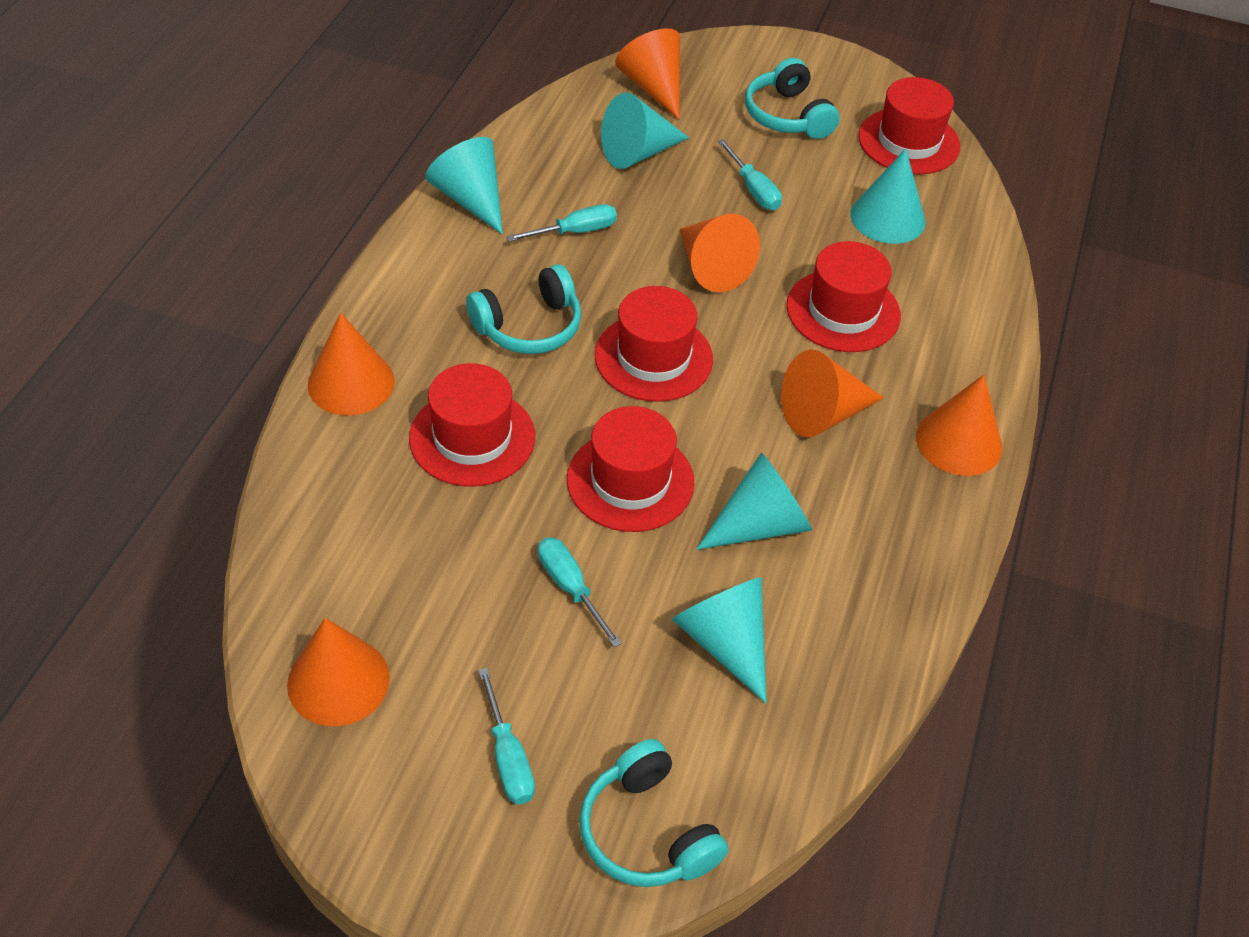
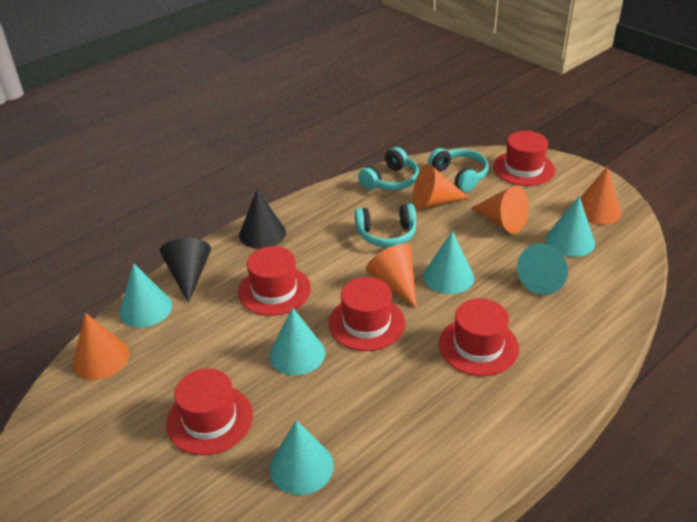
black cone: none = 0 -> [160,238,211,303] [239,190,286,249] = 2
orange cone: [287,618,390,726] [308,313,395,415] [615,28,680,120] [680,214,760,292] [781,349,884,437] [916,375,1003,476] = 6 -> [73,313,130,380] [366,243,417,308] [413,164,469,209] [471,186,529,233] [580,166,622,225] = 5
turquoise cone: [425,137,503,234] [601,92,689,169] [672,577,767,703] [697,453,812,550] [850,148,925,244] = 5 -> [119,263,172,328] [269,308,325,375] [269,420,334,495] [423,231,474,294] [517,243,568,295] [546,196,595,257] = 6
turquoise screwdriver: [478,667,535,804] [506,204,617,242] [538,537,622,648] [718,139,782,210] = 4 -> none = 0

